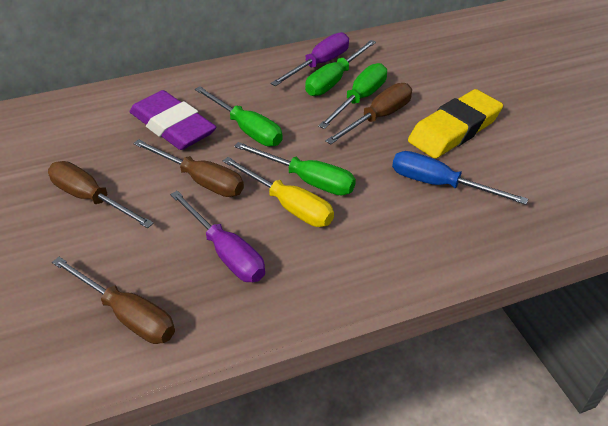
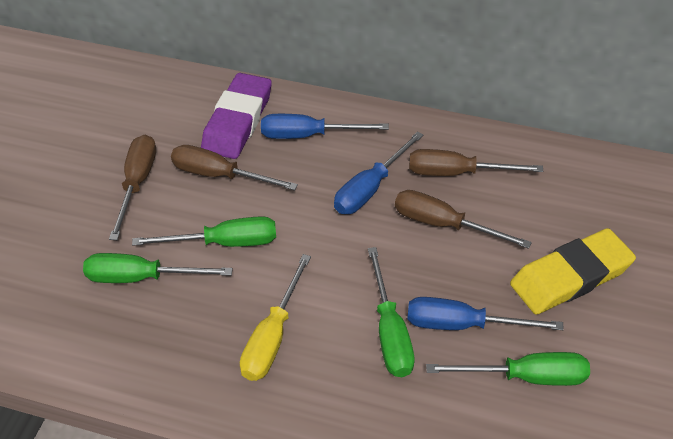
blue screwdriver: [392,151,528,205] = 1 -> [261,114,389,139] [334,131,423,214] [407,297,564,330] = 3
purple screwdriver: [170,191,265,282] [271,32,349,86] = 2 -> none = 0

